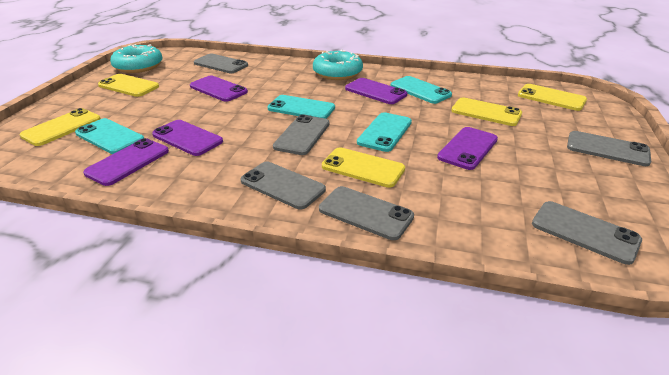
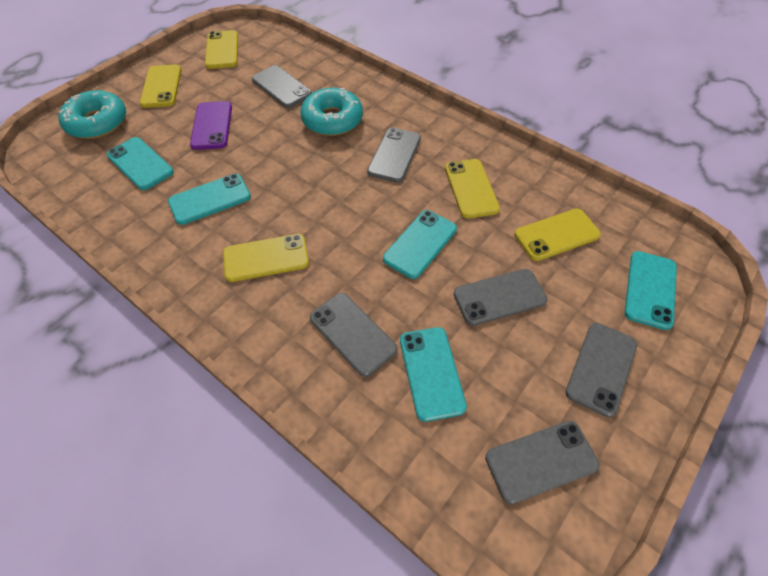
purple phone: [83,138,169,186] [152,120,223,156] [190,76,248,102] [345,78,407,104] [437,127,498,170] = 5 -> [190,101,232,150] = 1
turquoise phone: [75,118,144,154] [267,95,335,119] [357,112,412,152] [391,76,452,104] = 4 -> [107,137,174,190] [168,174,251,225] [383,210,457,279] [400,327,467,422] [625,251,677,330] = 5

